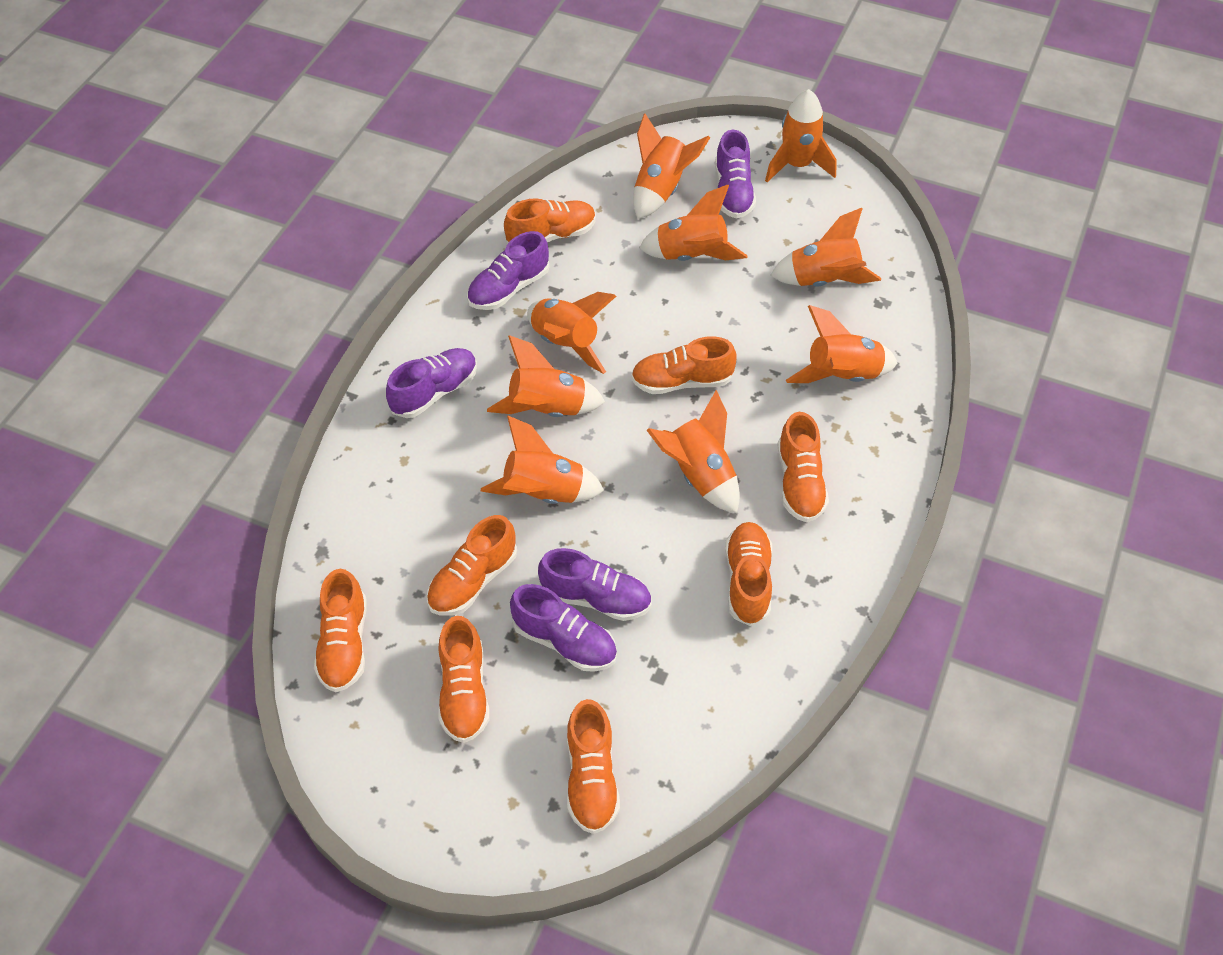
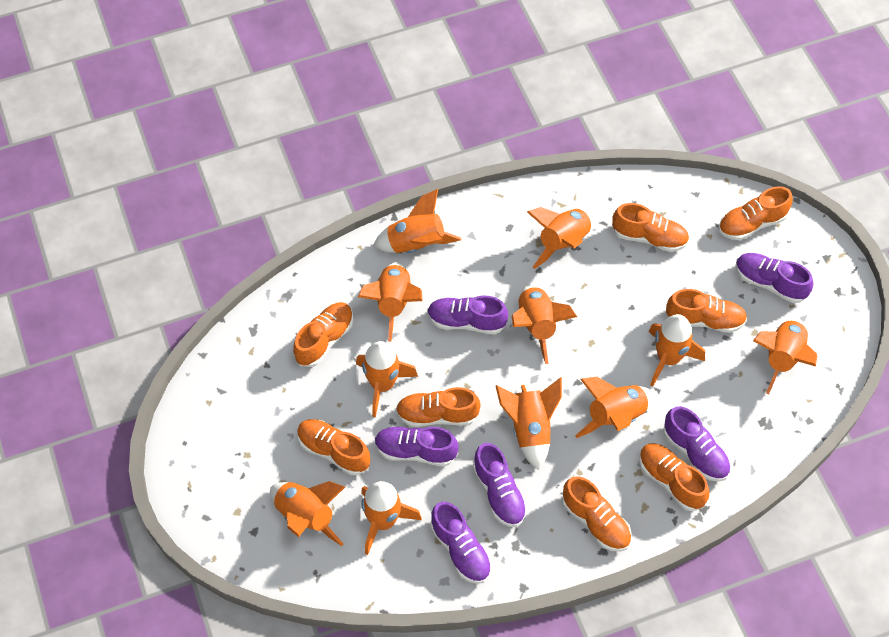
orange rocket: [481,416,605,504] [487,335,605,417] [527,292,616,374] [633,113,710,219] [639,185,748,261] [647,390,740,513] [765,89,836,182] [771,208,881,287] [786,305,897,383] = 9 -> [270,481,345,546] [356,341,418,417] [358,262,423,342] [361,481,422,555] [373,189,461,253] [496,377,562,470] [512,284,577,364] [527,207,594,269] [575,377,654,438] [648,314,705,387] [753,319,817,394] = 11
purple shoe: [386,348,477,418] [467,231,549,310] [510,584,617,672] [538,548,652,621] [715,130,756,218] = 5 -> [375,426,459,467] [427,296,508,334] [430,502,492,584] [473,443,527,527] [663,406,731,481] [736,253,813,303] = 6

